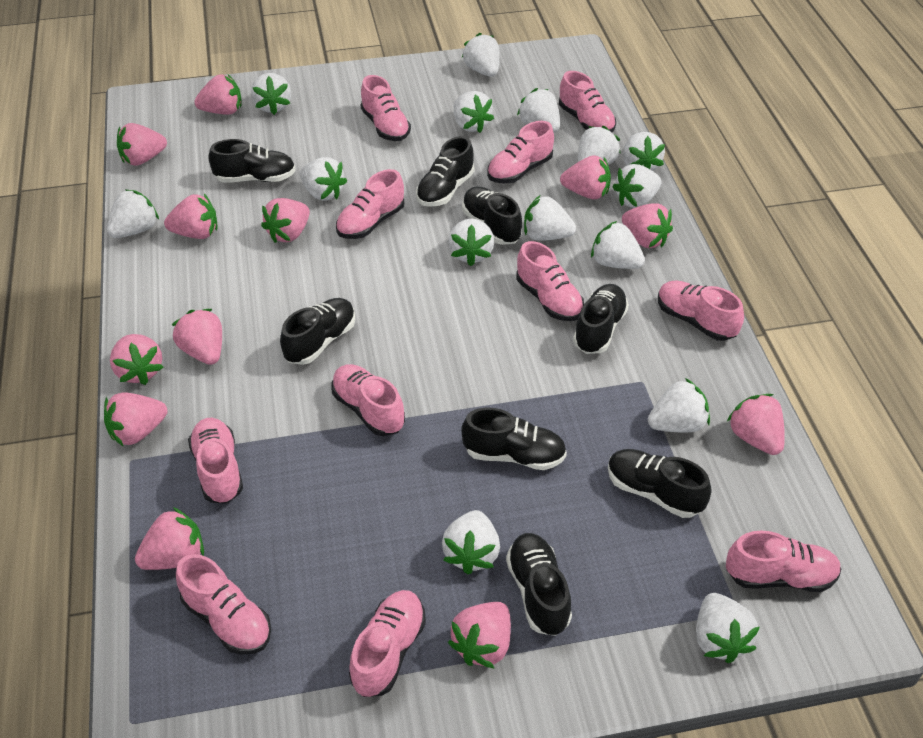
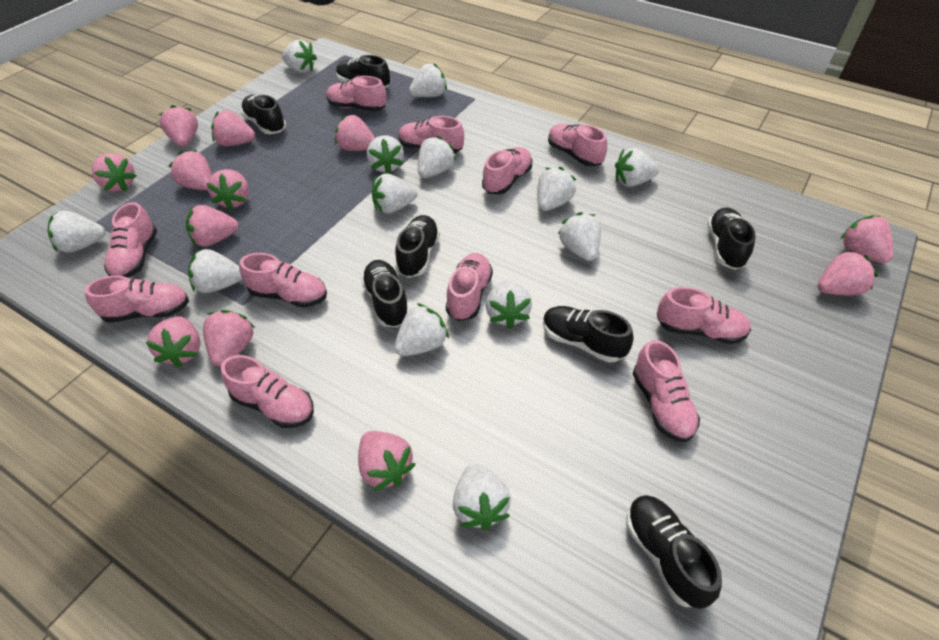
black shoe: [209,139,296,183] [280,298,356,365] [416,136,474,207] [461,407,567,470] [462,186,522,245] [506,533,572,636] [573,284,629,354] [608,449,711,518] = 8 -> [241,95,286,134] [336,55,390,88] [361,260,409,327] [395,215,440,278] [543,306,634,363] [626,495,722,609] [707,207,756,270] = 7
white strawberry: [107,189,159,238] [251,73,291,115] [300,157,347,201] [442,510,500,574] [448,218,494,266] [454,91,494,133] [462,33,500,77] [517,88,560,133] [524,195,576,241] [578,126,621,165] [591,221,645,269] [613,164,661,208] [623,132,665,171] [648,378,710,432] [696,593,760,663] = 15 -> [48,211,105,253] [188,249,242,293] [282,40,317,73] [367,135,404,174] [372,173,418,214] [394,303,449,356] [409,63,447,97] [418,136,456,178] [453,463,511,530] [486,280,532,329] [537,167,576,211] [558,212,601,261] [615,148,659,187] = 13

